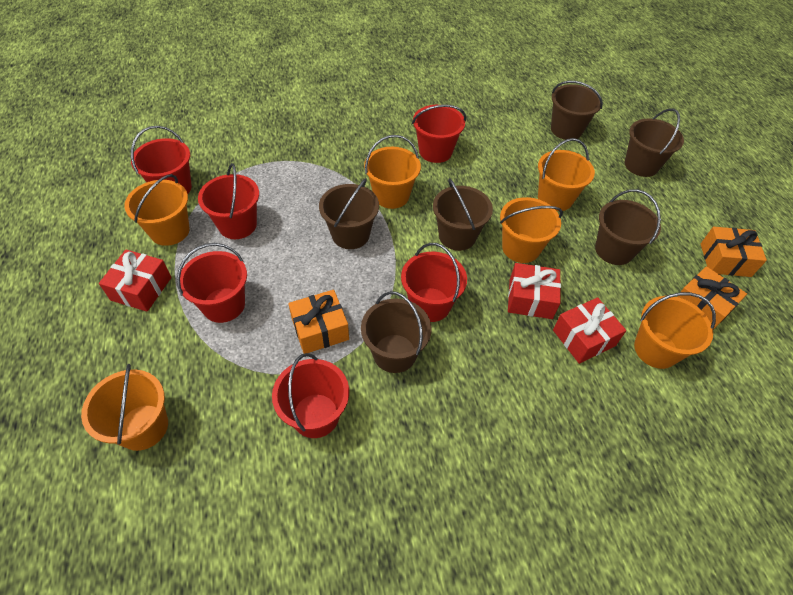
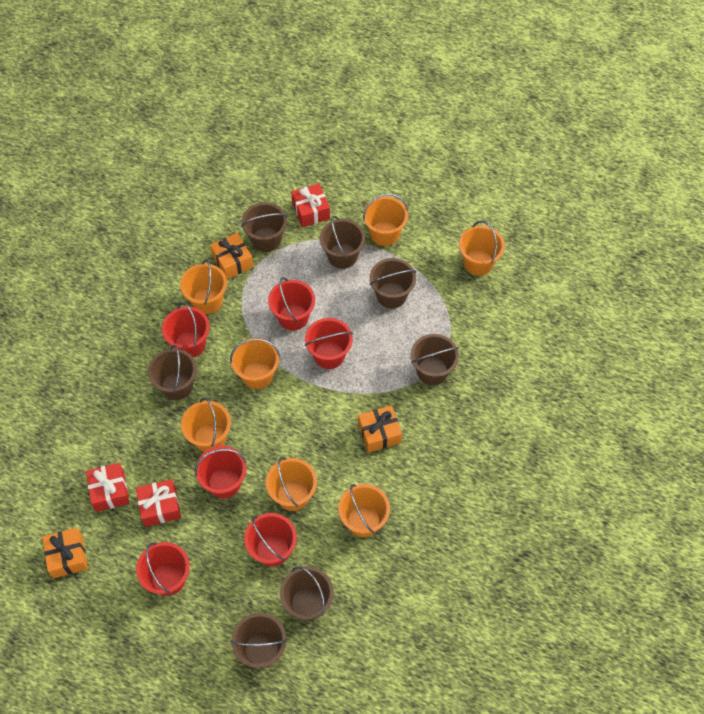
brown bucket: [319,178,379,249] [361,291,432,373] [433,178,493,251] [551,81,603,140] [595,189,661,265] [625,108,684,177] = 6 -> [148,345,197,400] [231,613,288,668] [241,202,287,252] [280,566,334,621] [320,216,365,269] [370,258,416,308] [411,334,459,385] = 7
orange bucket: [81,364,168,451] [124,174,190,246] [364,135,421,209] [500,197,563,263] [538,138,595,211] [634,292,716,369] = 6 -> [180,259,227,314] [181,397,231,452] [230,338,280,389] [266,457,317,511] [338,484,390,537] [363,194,408,246] [459,221,505,276] = 7

